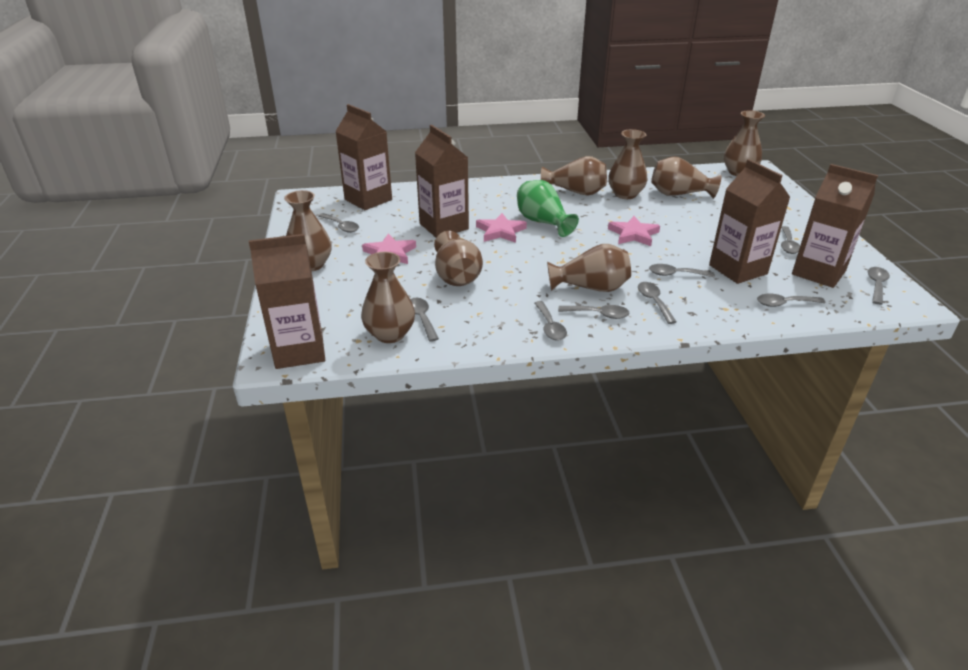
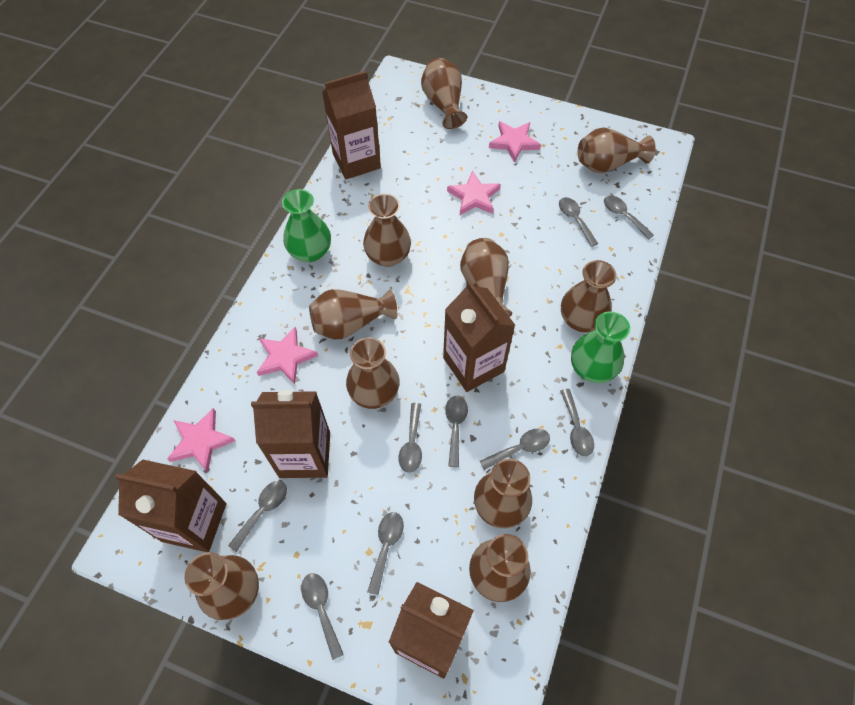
brown vase: [284,190,332,271] [361,252,415,343] [434,231,483,286] [541,156,607,196] [547,244,631,292] [608,129,648,199] [651,156,721,199] [724,110,765,176] = 8 -> [185,552,259,620] [309,289,397,340] [346,337,400,409] [363,194,411,267] [421,58,467,129] [460,238,512,317] [469,534,531,602] [474,459,532,529] [561,260,616,332] [578,127,655,173] = 10
green vase: [517,180,579,237] = 1 -> [282,189,331,262] [571,311,630,383] = 2
pink star: [362,233,416,264] [476,213,527,243] [608,216,660,246] = 3 -> [167,408,235,473] [257,327,318,384] [447,171,501,215] [489,121,541,163] = 4

